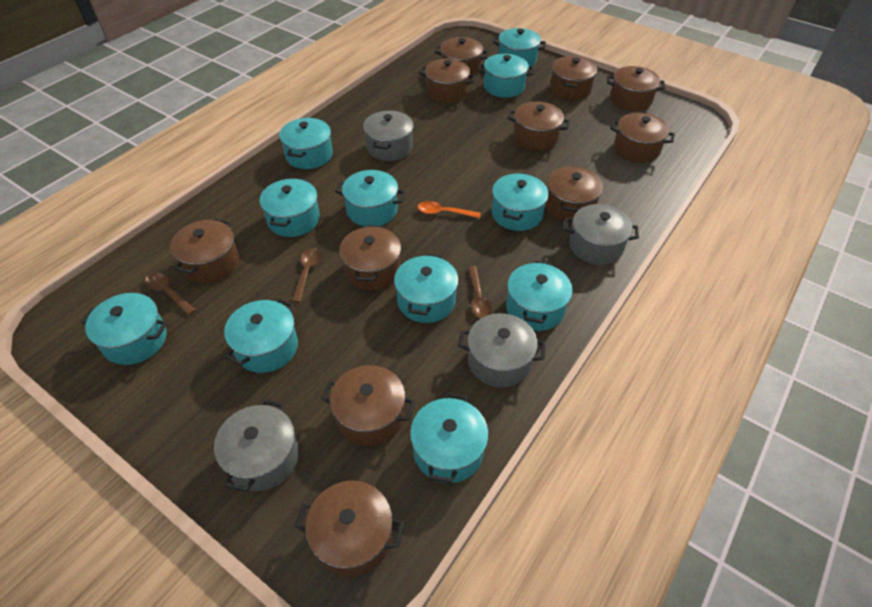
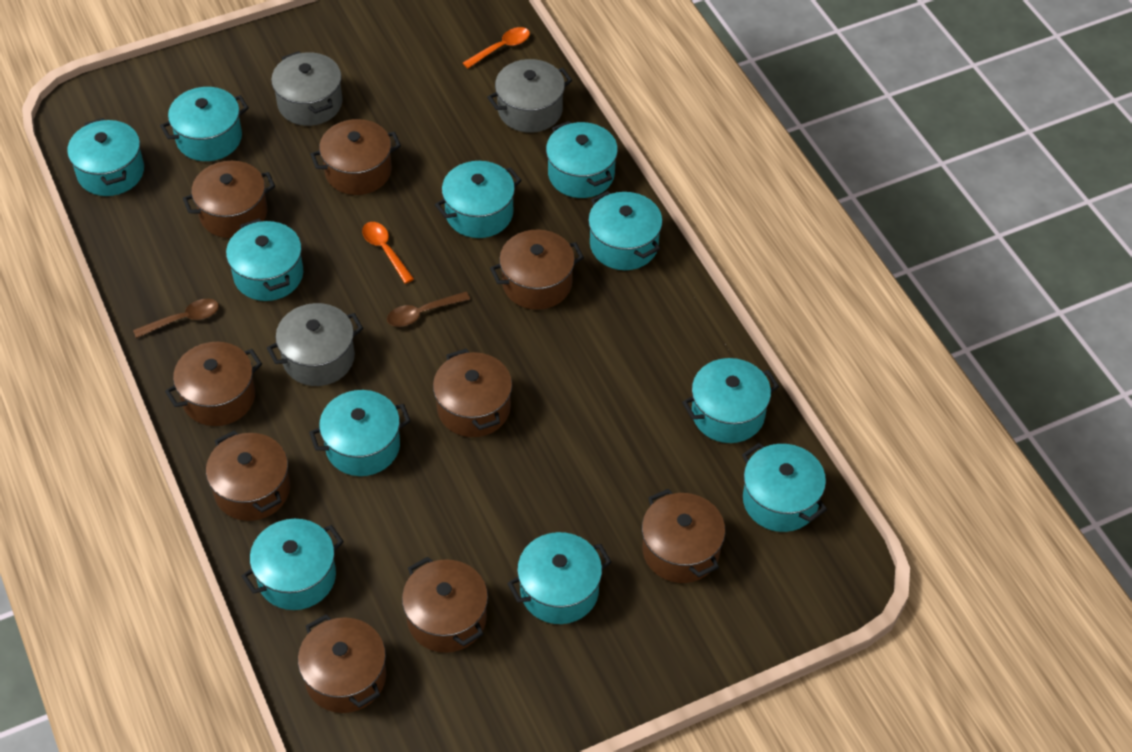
brown pot: [170,218,239,283] [295,481,404,577] [321,365,415,446] [339,225,401,290] [419,59,476,103] [434,37,489,79] [508,101,570,151] [545,166,603,223] [550,56,597,100] [607,66,665,111] [610,113,675,163] = 11 -> [165,342,262,426] [183,161,275,238] [206,430,290,521] [298,614,386,713] [310,119,401,195] [402,557,488,653] [433,348,512,437] [490,230,584,310] [642,489,725,583] = 9
brown spoon: [145,272,196,315] [292,248,321,303] [468,266,492,318] = 3 -> [133,299,219,338] [387,292,470,327] = 2
grey pot: [214,399,299,492] [363,111,414,161] [458,313,546,388] [565,204,639,265] = 4 -> [267,303,364,386] [271,51,343,126] [487,59,572,133] = 3
orange spoon: [418,201,481,218] = 1 -> [362,222,414,284] [463,27,530,69] = 2

